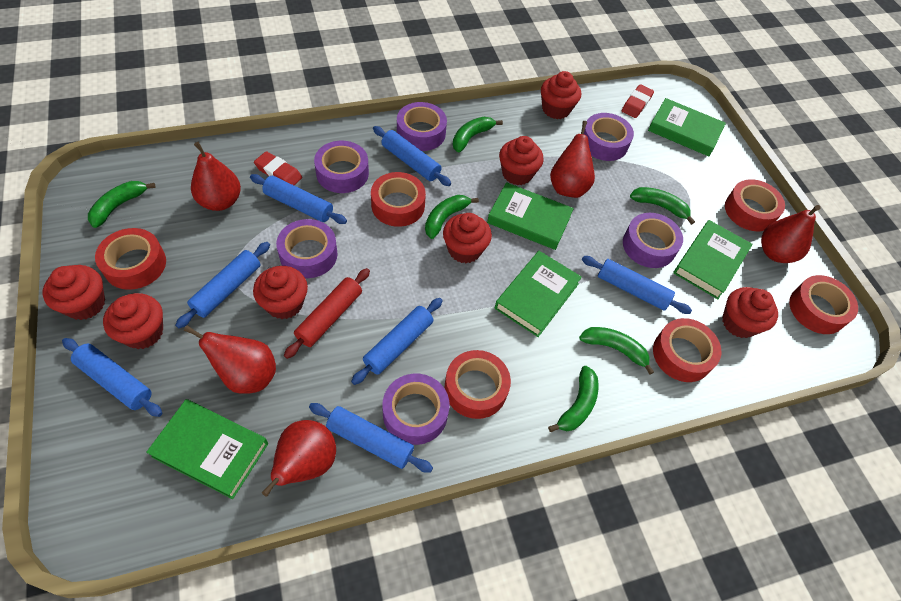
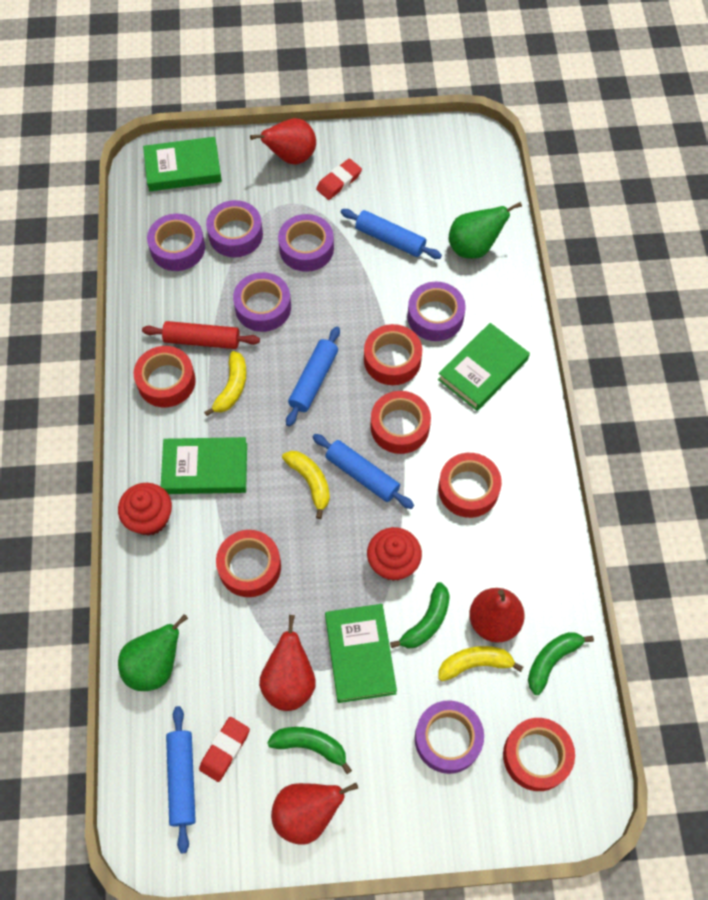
blue rolling pin: [62,338,162,417] [175,242,270,328] [250,174,347,224] [309,403,433,473] [351,298,443,385] [373,126,451,186] [582,256,692,314] = 7 -> [166,706,196,853] [286,326,340,427] [313,434,414,509] [341,209,442,259] = 4
green banana: [88,181,156,228] [425,195,479,239] [453,117,503,152] [548,366,599,432] [579,327,654,374] [630,187,695,225] = 6 -> [267,727,352,774] [390,582,450,649] [528,632,594,695] = 3
green book: [146,399,268,499] [487,182,574,250] [495,251,582,337] [648,98,726,156] [673,220,753,299] = 5 -> [143,137,222,191] [161,437,247,494] [325,604,397,703] [438,323,530,411] = 4
green pear: none = 0 -> [118,614,188,691] [449,202,522,259] = 2
red cupcake: [43,265,105,320] [103,293,163,349] [253,266,308,319] [443,213,492,263] [499,136,544,185] [541,71,581,119] [722,287,778,338] = 7 -> [118,483,172,536] [367,527,422,581] = 2
red pear: [184,325,276,394] [191,142,241,211] [262,420,336,497] [550,121,595,198] [761,205,821,263] = 5 -> [250,118,316,165] [259,615,316,711] [271,782,358,845] [469,588,525,643] = 4
yellow banana: none = 0 -> [204,351,247,416] [282,451,330,519] [438,646,523,681] = 3

